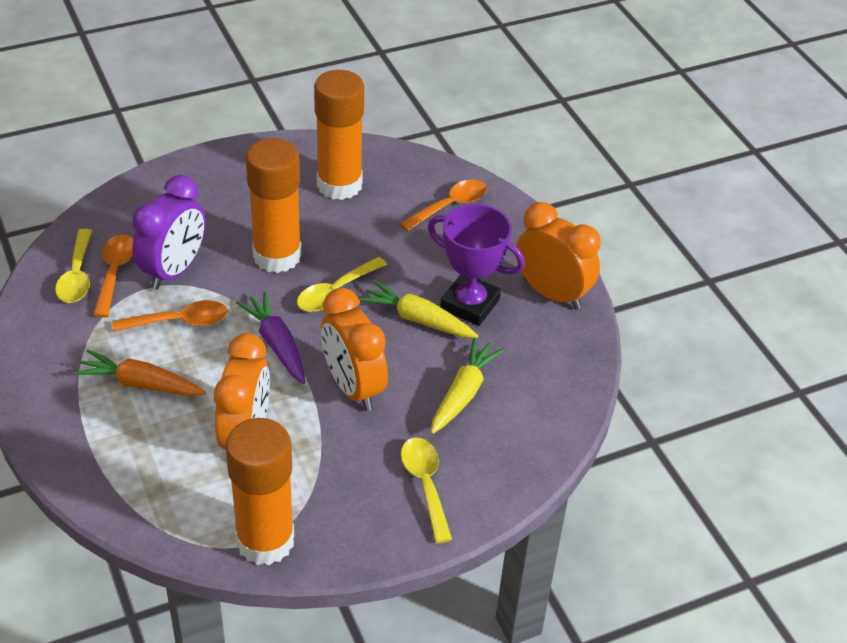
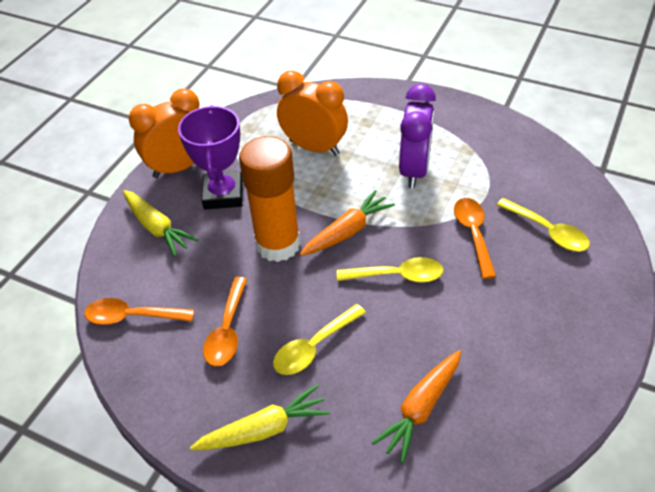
orange carrot: [74,350,206,396] = 1 -> [300,190,395,256] [372,350,461,463] = 2
orange clock: [214,333,270,450] [321,288,388,411] [516,202,601,310] = 3 -> [129,89,200,178] [277,71,348,156] = 2
orange glue stick: [225,418,294,565] [246,138,302,273] [314,70,364,200] = 3 -> [239,136,301,262] = 1
purple carrot: [236,291,305,384] = 1 -> none = 0

